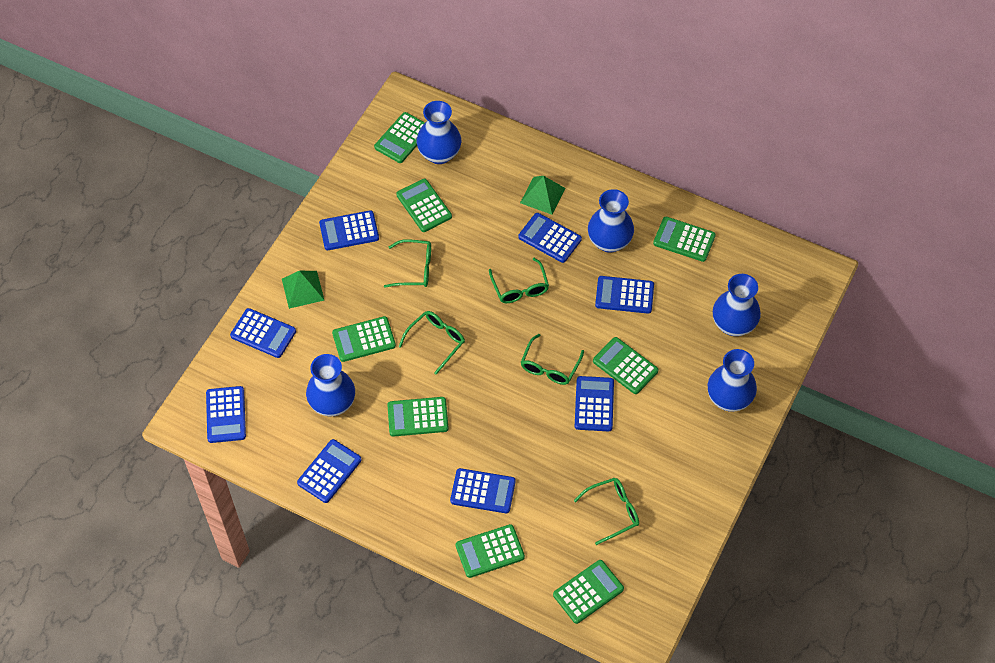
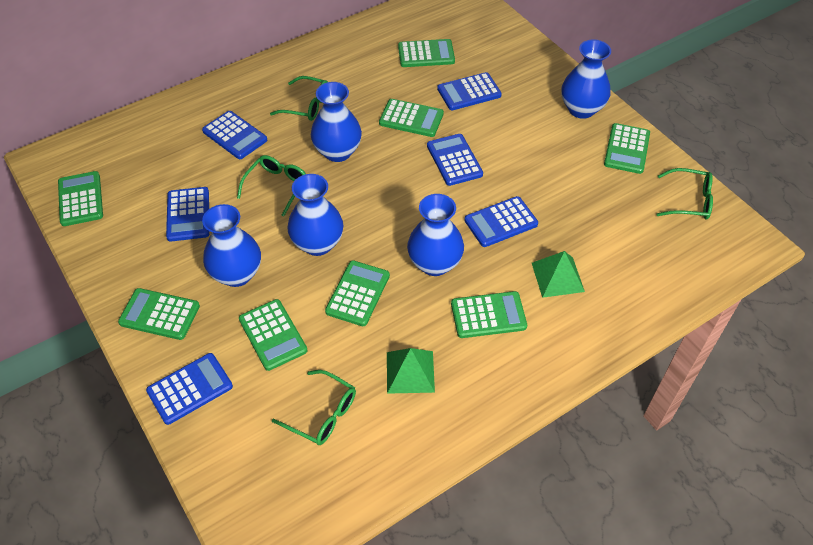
blue calculator: [206,386,246,443] [230,308,296,358] [297,439,362,503] [319,210,379,250] [450,468,516,513] [518,213,582,263] [575,376,614,431] [595,276,654,314] = 8 -> [146,353,233,425] [166,187,209,242] [202,111,267,159] [427,134,483,186] [437,72,502,110] [464,196,538,247] = 6
green glasses: [384,239,431,288] [399,311,465,374] [489,258,549,303] [521,334,584,385] [574,478,639,545] = 5 -> [237,155,306,216] [270,76,328,121] [272,370,356,445] [656,168,713,220] = 4

